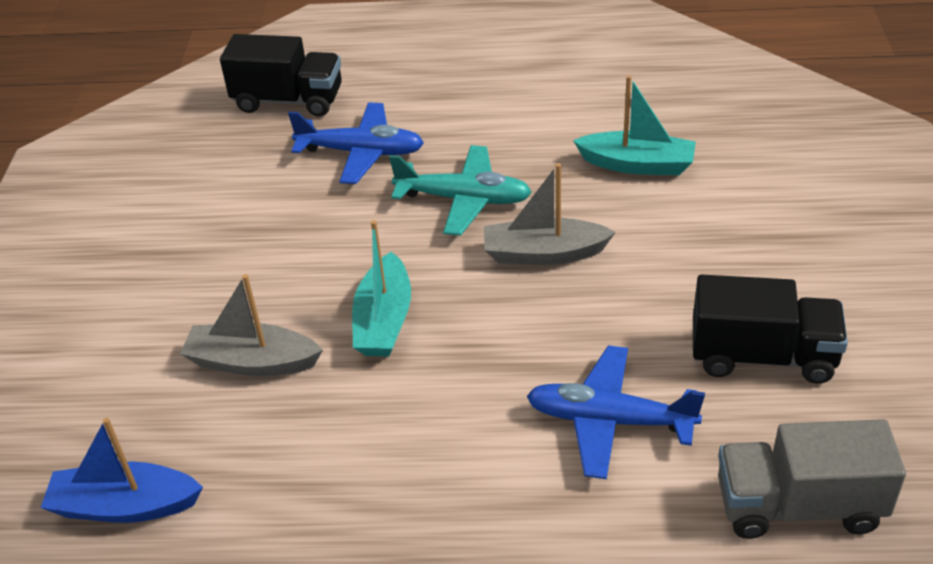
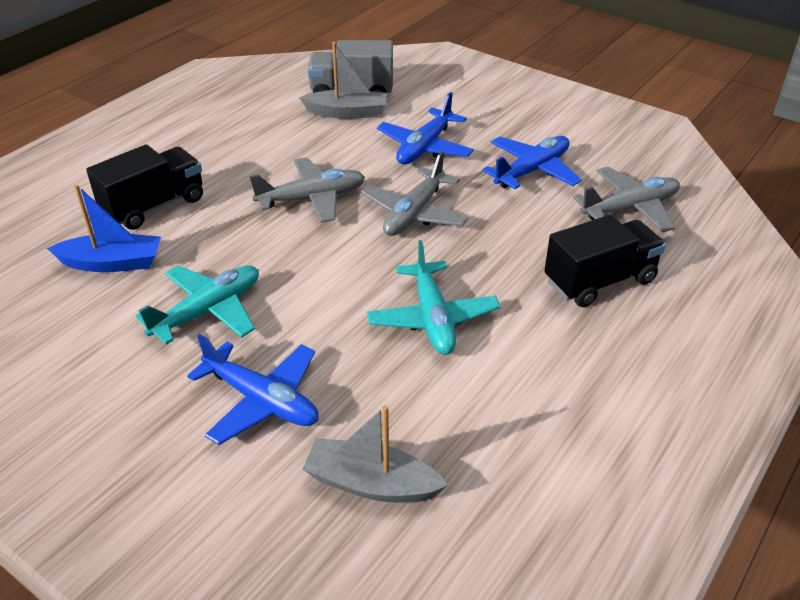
blue plane: [288,103,424,184] [527,345,705,479] = 2 -> [187,334,319,445] [377,92,474,165] [482,136,582,189] = 3
grey plane: none = 0 -> [250,157,365,223] [361,151,469,236] [573,167,680,232] = 3
turquoise boat: [352,220,411,356] [573,75,696,175] = 2 -> none = 0
turquoise plane: [389,145,532,236] = 1 -> [136,266,259,345] [367,240,500,355] = 2

